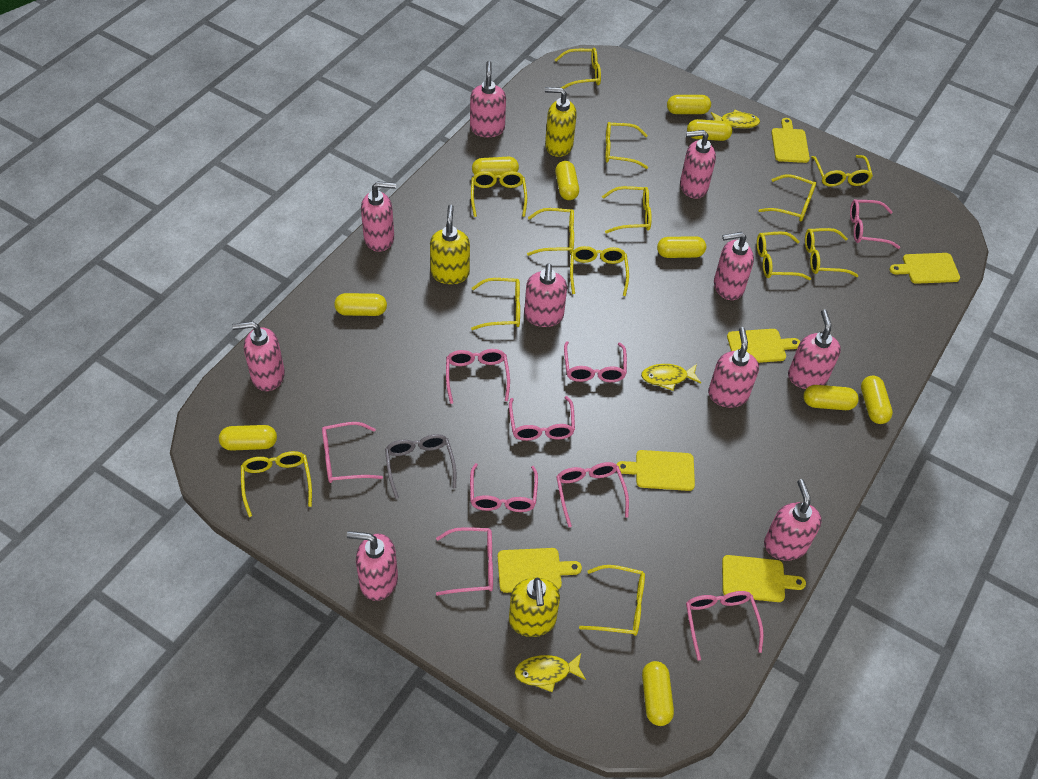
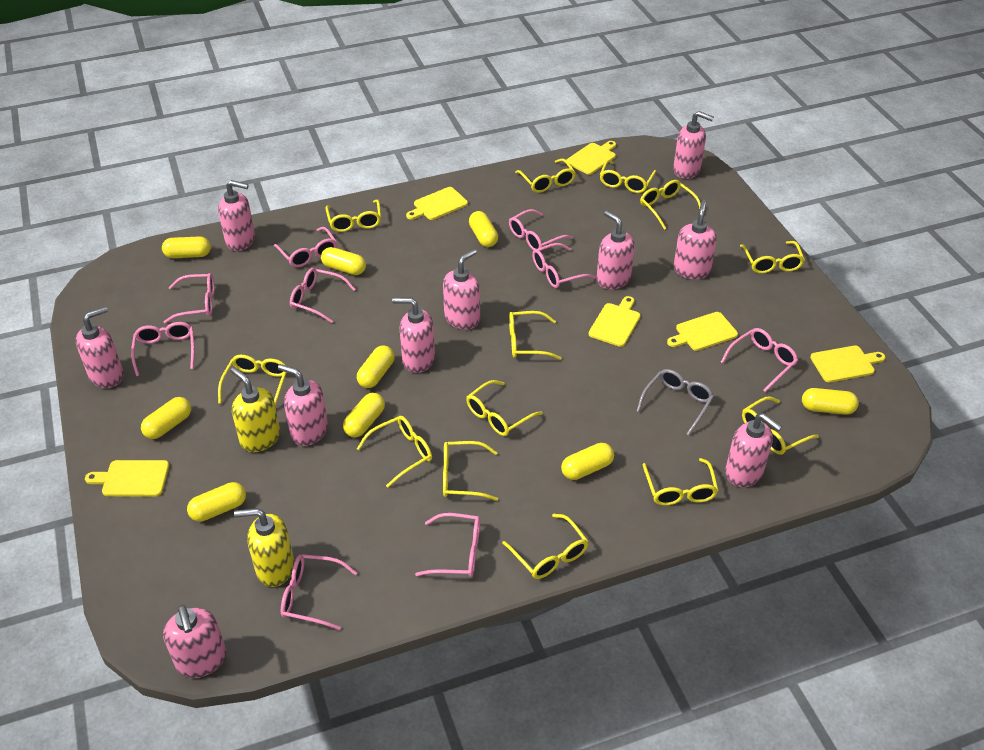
yellow capsule: [219,425,277,451] [334,293,387,316] [472,157,519,175] [555,161,579,200] [642,661,674,726] [657,236,706,258] [667,95,711,114] [687,119,732,141] [804,385,859,410] [861,375,893,424] = 10 -> [141,397,191,439] [162,236,211,258] [187,482,246,522] [321,247,366,275] [343,393,385,437] [357,345,395,388] [469,211,498,247] [561,443,614,480] [802,388,859,415] = 9
yellow fish: [514,653,586,692] [641,364,701,391] [711,110,760,128] = 3 -> none = 0
yellow soap dispenser: [430,205,470,284] [509,578,560,637] [545,87,577,157] = 3 -> [231,367,280,452] [234,508,294,587] = 2

